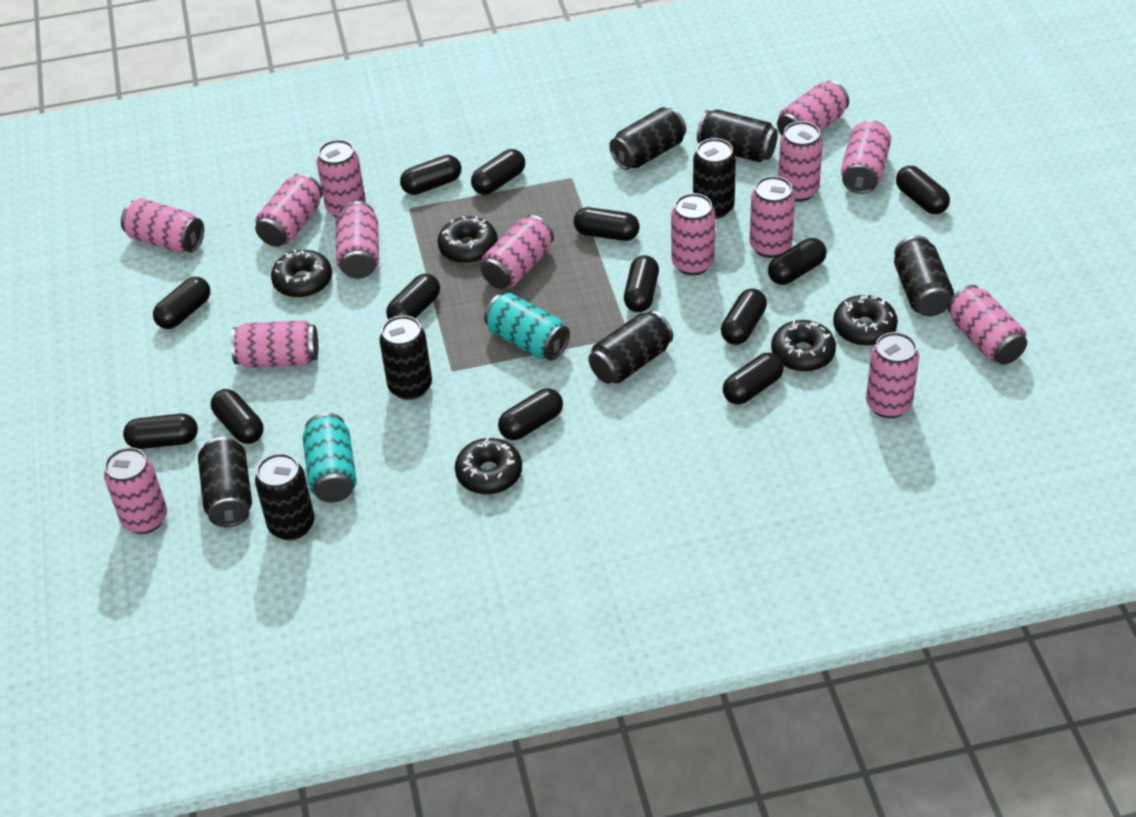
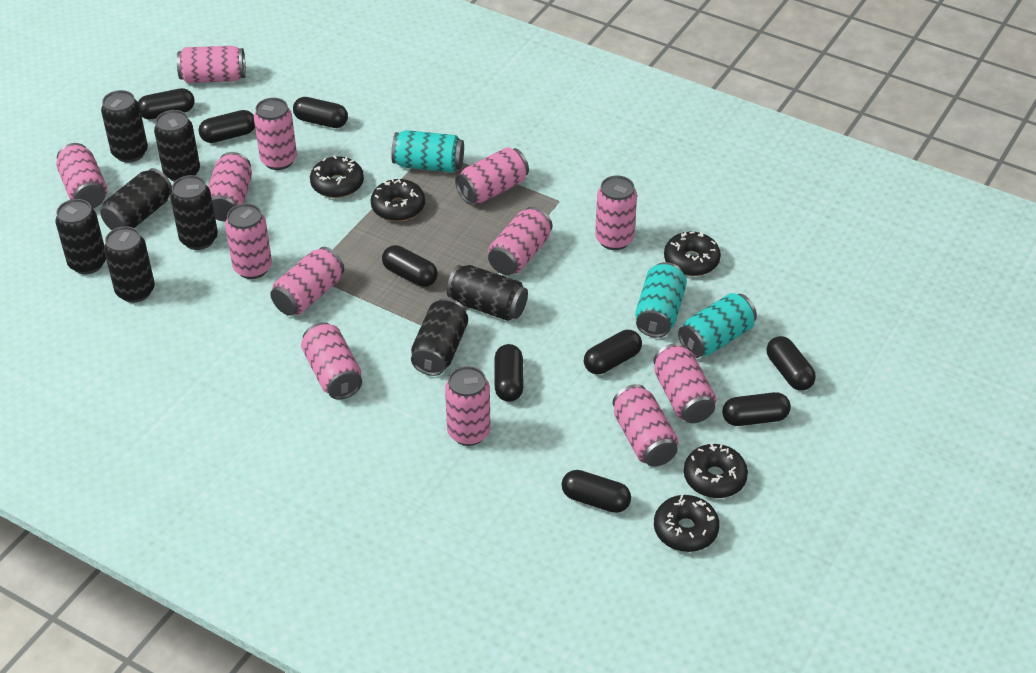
black capsule: [123,414,198,449] [153,277,210,329] [211,389,264,444] [386,274,440,320] [400,155,461,195] [471,149,525,195] [498,388,563,440] [574,207,640,241] [624,255,659,312] [721,288,767,345] [723,353,784,405] [768,238,826,285] [896,166,950,214] = 13 -> [138,88,195,119] [198,110,255,143] [293,97,348,128] [382,245,438,287] [494,344,524,402] [562,470,631,513] [584,330,642,374] [722,392,791,426] [767,336,816,391] = 9
pink can: [104,447,167,534] [121,198,204,253] [231,320,318,368] [255,173,323,247] [317,139,366,218] [336,201,379,279] [480,215,554,289] [671,193,715,275] [749,176,795,258] [777,80,849,136] [778,121,823,202] [841,120,891,194] [866,332,919,418] [948,285,1027,365] = 14 -> [56,143,108,208] [177,46,246,83] [208,152,252,221] [225,204,272,279] [254,98,297,170] [270,247,344,316] [301,322,362,400] [445,366,491,446] [455,147,529,205] [488,207,552,275] [595,176,637,250] [613,384,678,467] [654,343,716,423] = 13
turquoise can: [303,413,357,503] [484,293,570,361] = 2 -> [391,130,464,173] [635,262,687,338] [678,293,757,358] = 3

